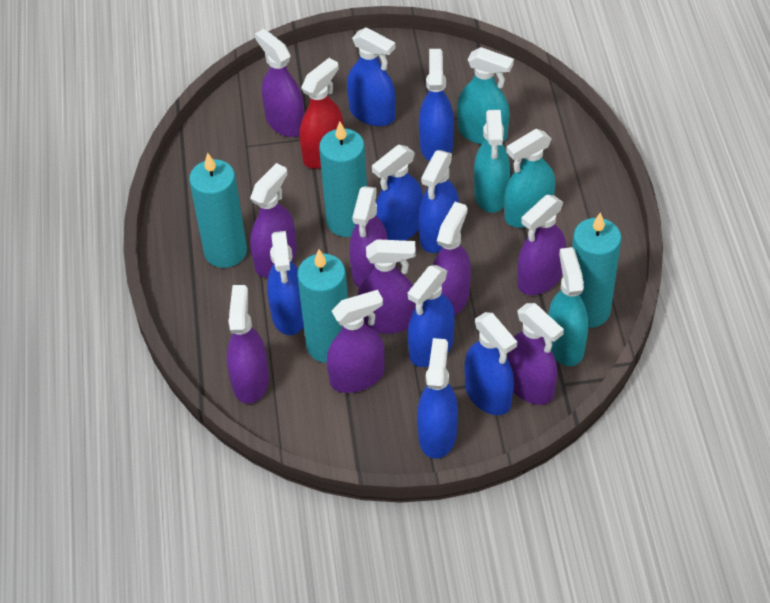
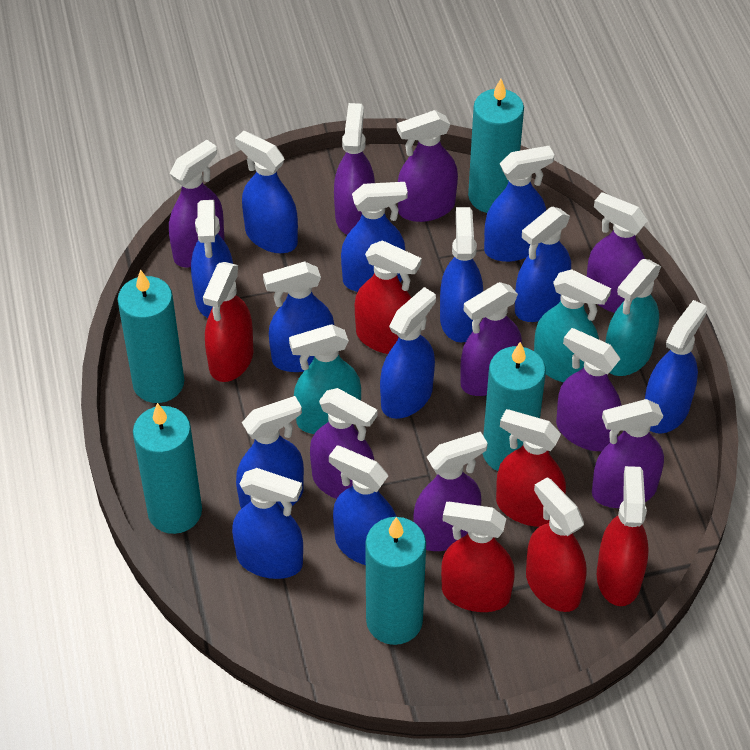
blue spray bottle: [267,231,304,335] [347,28,396,126] [372,145,423,241] [408,265,455,367] [417,338,458,459] [419,49,454,161] [419,150,459,253] [465,312,517,415] = 8 -> [191,200,233,318] [232,468,303,579] [235,131,298,253] [236,396,304,509] [263,262,334,372] [329,445,397,565] [341,182,408,292] [380,287,436,419] [440,207,483,342] [484,146,554,262] [515,207,571,322] [645,300,707,434] = 12
red spray bottle: [299,58,344,169] = 1 -> [203,262,253,382] [355,240,421,354] [441,502,515,612] [496,409,566,527] [526,477,586,612] [597,466,649,606] = 6
turquoise candle: [189,153,247,268] [297,250,348,363] [319,122,367,237] [572,212,621,328] = 4 -> [117,270,184,403] [133,403,202,534] [365,517,426,645] [468,79,524,213] [483,342,546,471] = 5
turquoise spray bottle: [457,47,514,145] [474,110,510,213] [504,129,555,228] [548,247,588,366] = 4 -> [289,325,361,434] [534,269,611,382] [605,259,661,376] = 3

